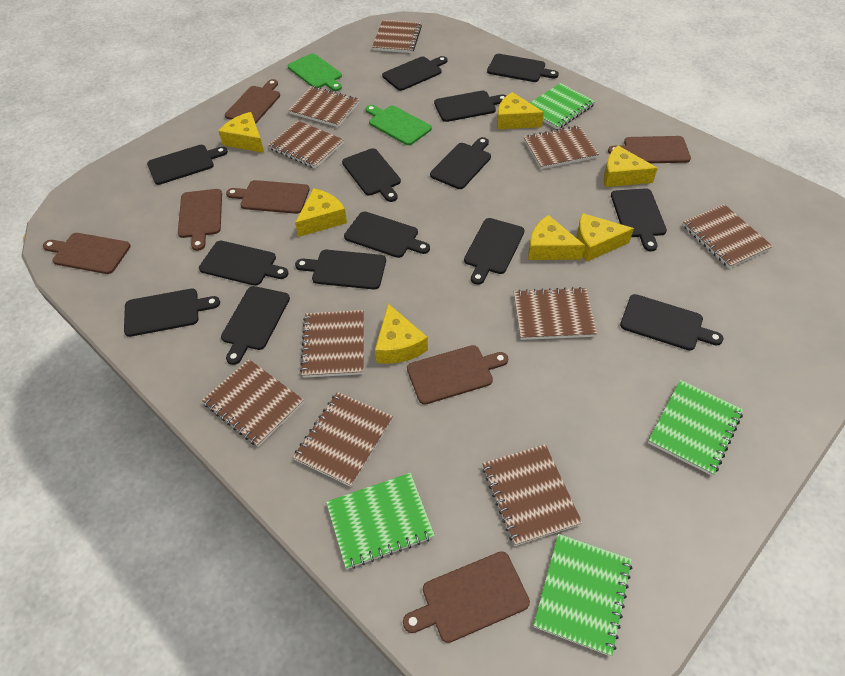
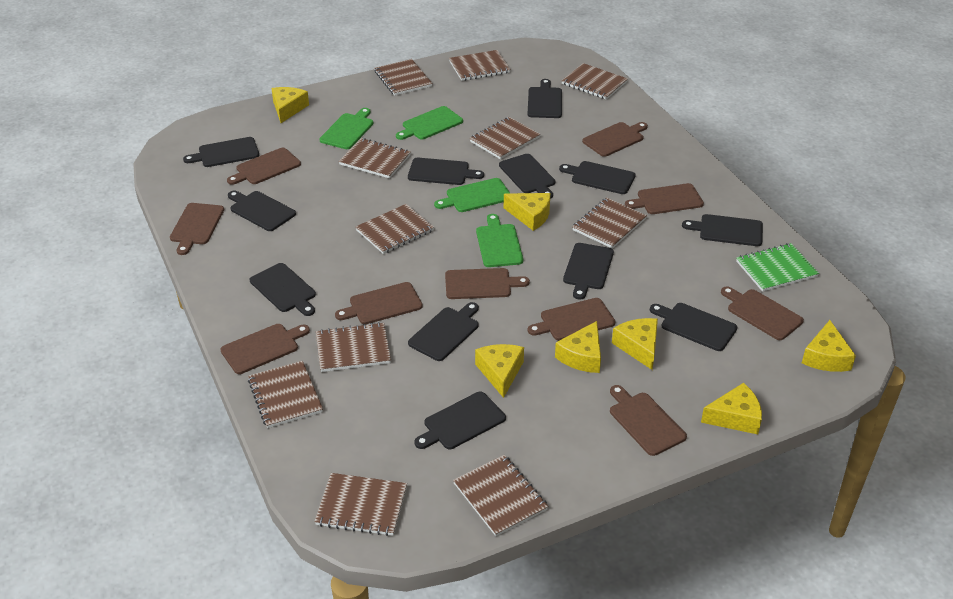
black cutting board: [124,289,220,337] [147,145,228,185] [199,241,289,286] [221,286,290,365] [295,250,386,289] [342,148,401,202] [344,211,430,258] [382,56,447,91] [430,137,491,189] [434,91,506,122] [464,218,525,285] [487,54,559,82] [611,188,667,252] [620,294,724,351] = 14 -> [183,137,259,167] [228,191,296,231] [250,263,316,316] [408,158,484,185] [408,302,479,361] [414,392,506,449] [499,154,555,199] [527,79,562,118] [559,161,636,194] [563,243,614,300] [650,303,737,351] [682,214,763,246] = 12
brown cutting board: [43,233,131,274] [178,189,222,251] [225,79,280,124] [226,180,310,214] [403,551,530,643] [407,345,508,405] [608,136,691,163] = 7 -> [170,203,224,255] [220,324,310,374] [227,148,301,185] [335,282,423,324] [445,268,530,299] [528,298,615,340] [582,122,648,157] [610,385,687,456] [625,183,704,214] [721,287,804,340] = 10
brown notebook: [202,359,304,447] [268,121,344,169] [288,86,360,127] [293,392,393,487] [300,310,364,378] [372,20,422,53] [482,444,582,546] [514,287,597,340] [524,125,599,169] [683,204,773,268] = 10 -> [248,361,323,428] [314,473,407,536] [316,322,391,372] [339,138,411,178] [356,204,434,254] [374,59,432,96] [449,50,511,81] [453,455,548,536] [469,117,540,159] [561,63,628,100] [572,198,647,249] = 11
green cutting board: [288,53,342,91] [365,105,432,145] = 2 -> [320,108,373,149] [396,106,463,140] [434,178,510,212] [476,214,523,267] = 4
green notebook: [326,473,435,569] [530,83,595,129] [533,534,632,656] [648,380,743,476] = 4 -> [736,243,819,292] = 1

